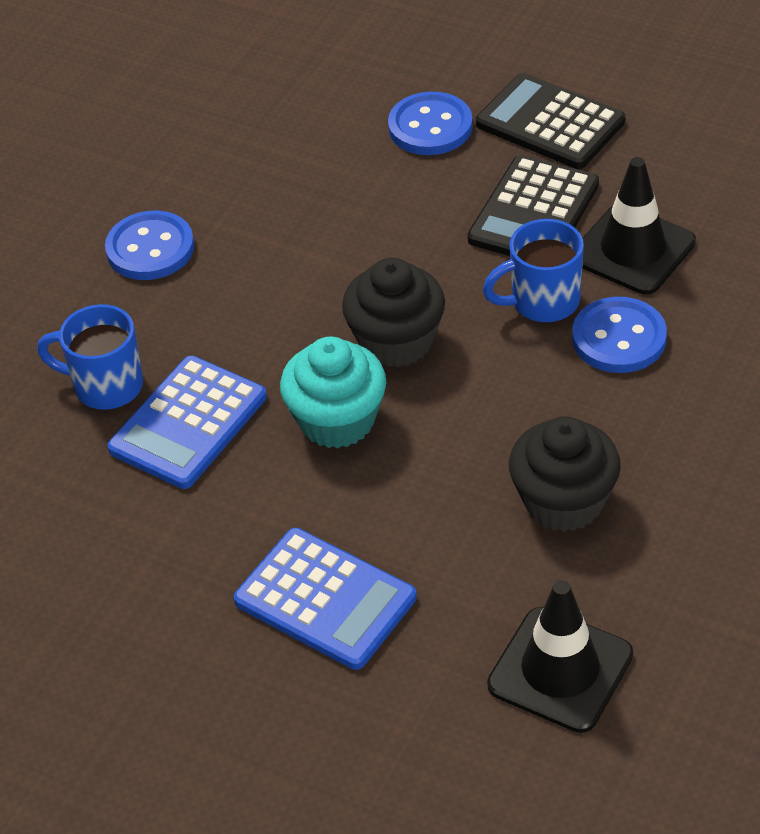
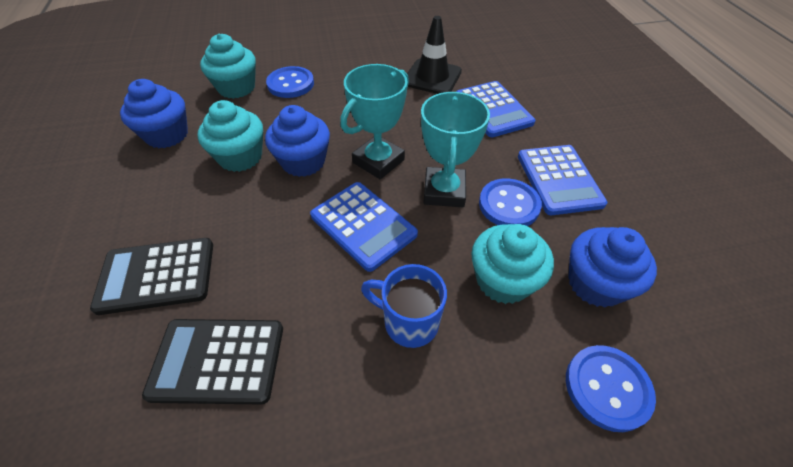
black cupcake: [342,258,445,368] [509,416,621,532] = 2 -> none = 0
black traffic cone: [487,580,633,733] [582,157,696,294] = 2 -> [407,16,462,94] = 1
blue calculator: [107,356,267,489] [234,528,417,670] = 2 -> [310,182,418,272] [456,81,535,137] [518,145,607,215] = 3
blue cupcake: none = 0 -> [120,79,188,148] [265,105,330,177] [568,227,657,308] = 3
blue mug: [37,304,143,410] [483,219,584,323] = 2 -> [361,264,447,348] = 1
turquoise cupcake: [280,336,386,449] = 1 -> [198,100,263,172] [200,34,256,99] [471,224,554,304] = 3
turquoise trophy: none = 0 -> [340,64,409,179] [421,92,490,207] = 2

